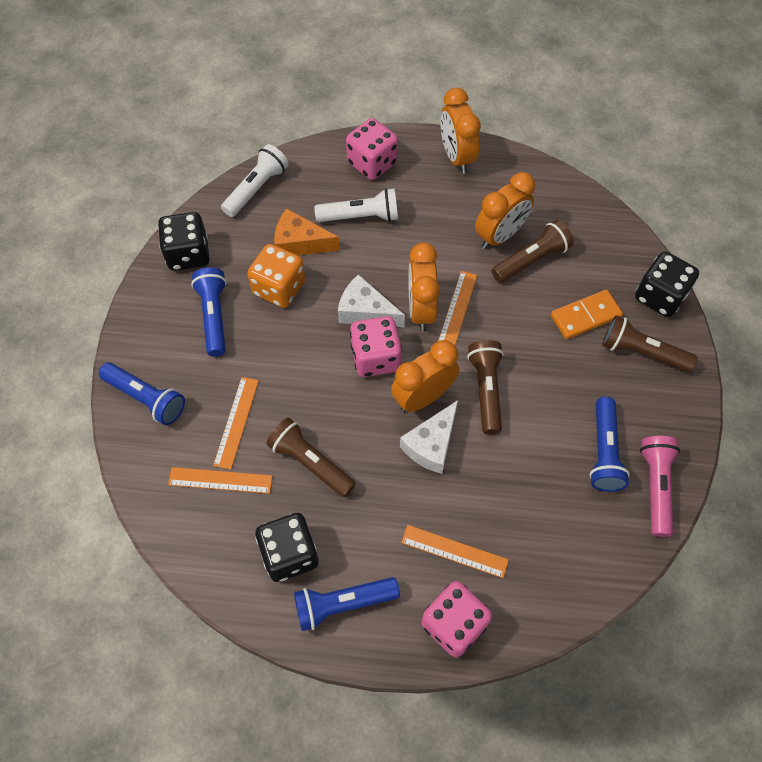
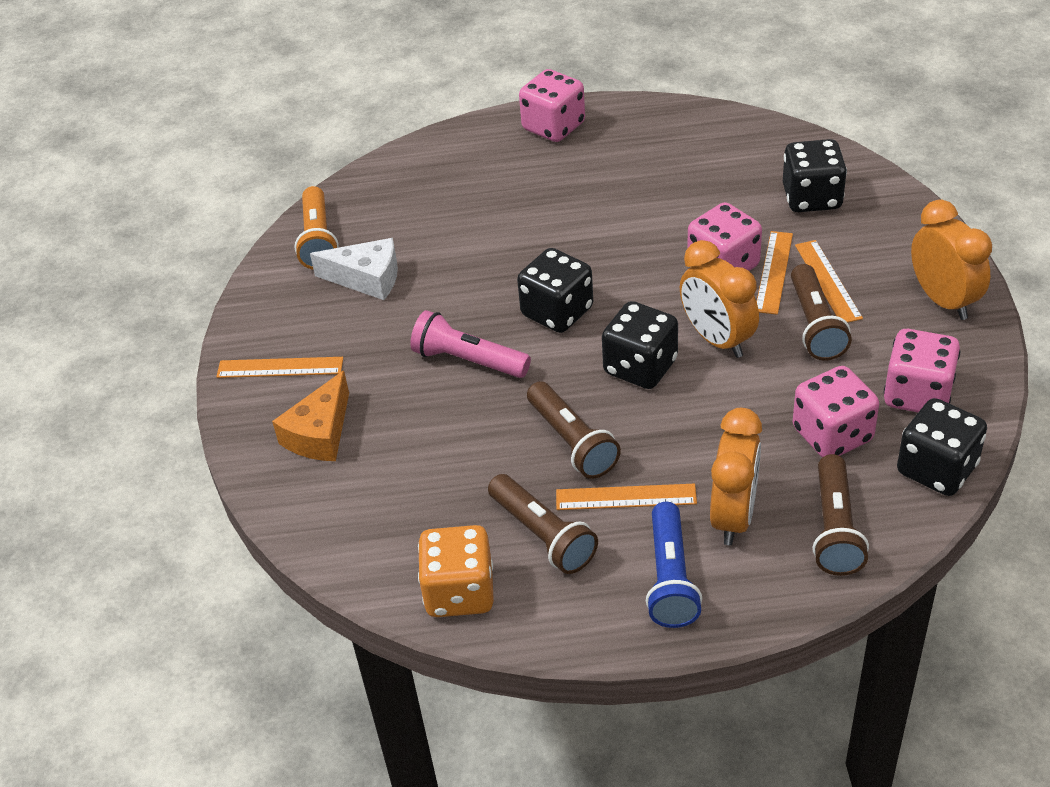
black dice: [158,212,209,271] [255,513,319,582] [635,252,699,317] = 3 -> [517,248,593,333] [602,301,678,389] [783,139,847,212] [897,398,987,496] = 4
blue flashlight: [99,363,185,425] [191,267,227,357] [294,577,400,631] [590,397,630,492] = 4 -> [646,502,702,628] = 1
orange clock: [391,340,459,412] [408,242,440,331] [440,88,481,173] [475,172,535,249] = 4 -> [680,240,759,358] [710,408,762,545] [911,200,992,320] = 3
orange domino: [551,290,623,340] = 1 -> none = 0
orange flashlight: none = 0 -> [294,186,339,270] = 1
pink dice: [346,118,398,180] [350,316,402,377] [422,581,492,657] = 3 -> [519,69,585,142] [687,202,762,271] [793,366,879,457] [883,329,960,412] = 4
white cheese: [338,274,405,327] [400,400,458,474] = 2 -> [310,238,398,300] = 1
white flashlight: [221,144,289,217] [314,188,398,222] = 2 -> none = 0

